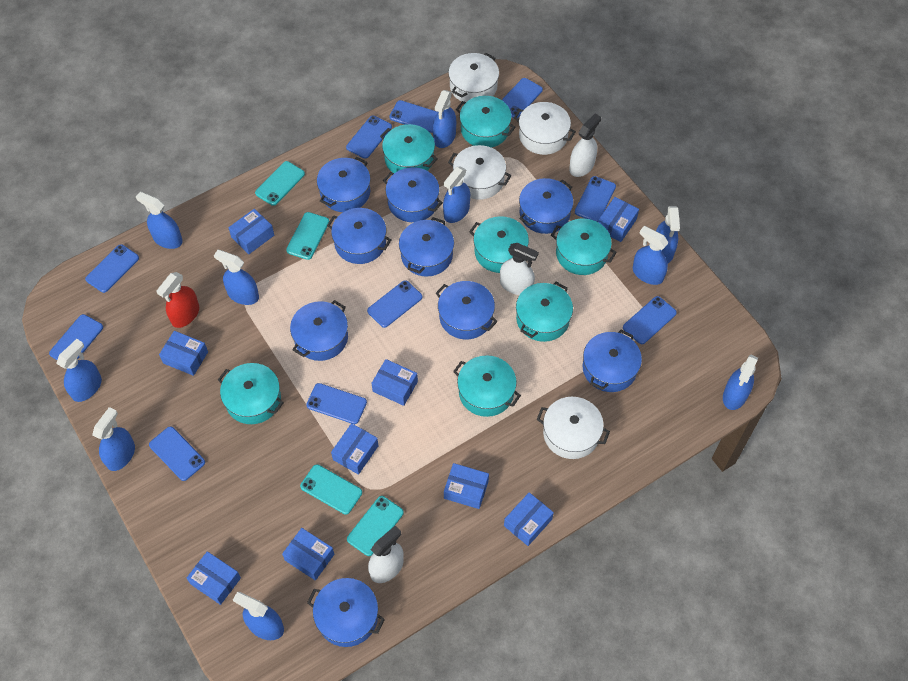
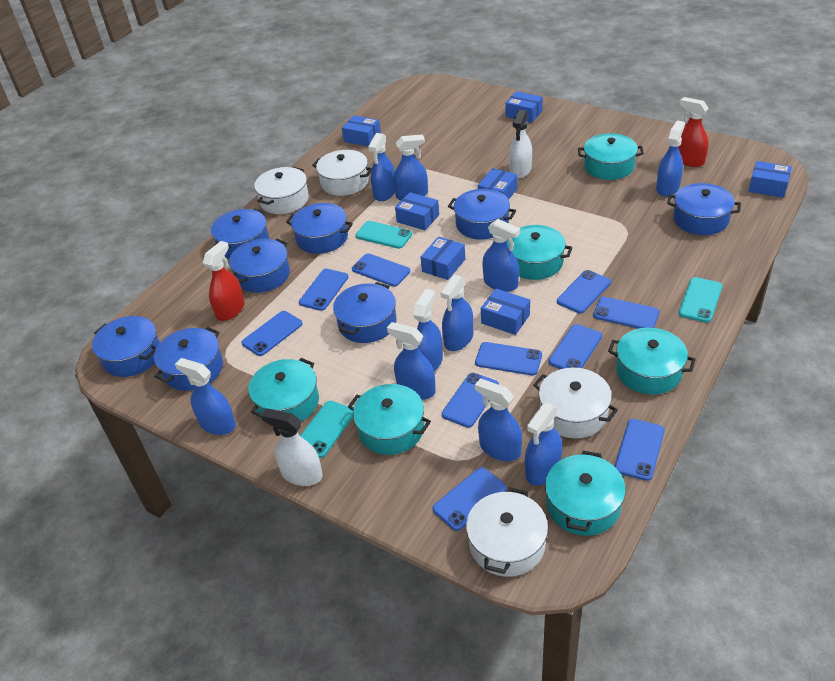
blue box: [159,331,208,376] [187,551,241,605] [228,209,274,254] [282,528,334,581] [331,423,379,475] [372,359,418,406] [444,463,489,509] [504,492,554,546] [598,197,639,242] = 9 -> [342,115,381,146] [395,192,439,230] [421,236,465,280] [478,168,517,200] [481,289,530,335] [505,91,543,123] [749,161,792,198] = 7
blue pot: [290,300,348,361] [307,578,385,647] [317,157,371,212] [327,208,391,264] [383,167,443,222] [399,217,454,277] [436,281,498,339] [519,178,573,234] [583,330,642,392] = 9 -> [92,316,160,377] [154,327,223,391] [211,209,269,259] [229,239,290,293] [286,203,353,254] [333,282,397,343] [448,189,516,240] [667,183,741,235] = 8
red spray bottle: [156,272,199,328] = 1 -> [203,241,245,321] [679,97,709,167] = 2
turquoise phone: [255,161,305,206] [286,212,329,260] [300,464,362,515] [347,496,404,556] = 4 -> [300,401,353,458] [355,221,412,249] [679,277,722,323] = 3
turquoise pot: [218,363,284,424] [380,124,438,173] [453,355,521,417] [456,96,516,148] [469,216,529,273] [516,282,573,342] [551,219,617,275] = 7 -> [249,358,319,422] [348,384,431,455] [506,225,573,280] [545,451,626,536] [578,133,644,180] [608,328,696,395] = 6
white spray bottle: [368,526,404,583] [500,243,539,295] [569,113,601,177] = 3 -> [261,409,322,486] [509,110,532,178] = 2

